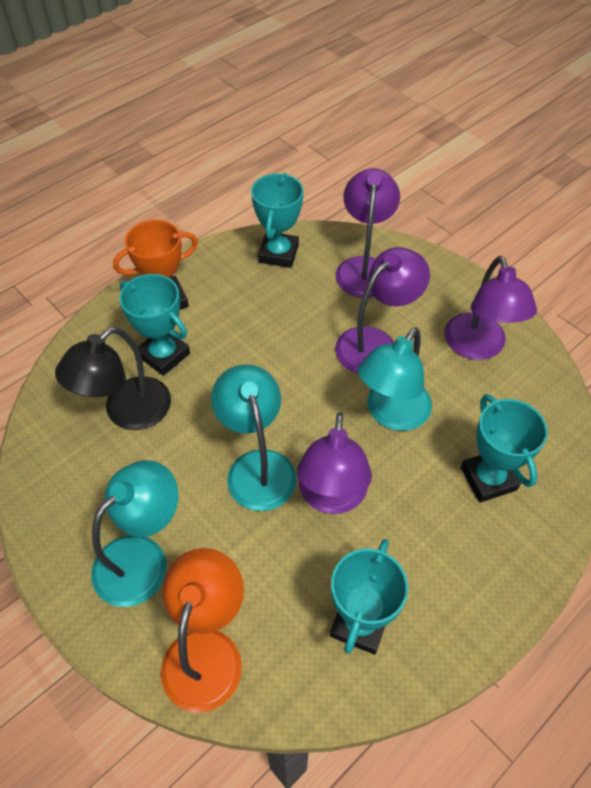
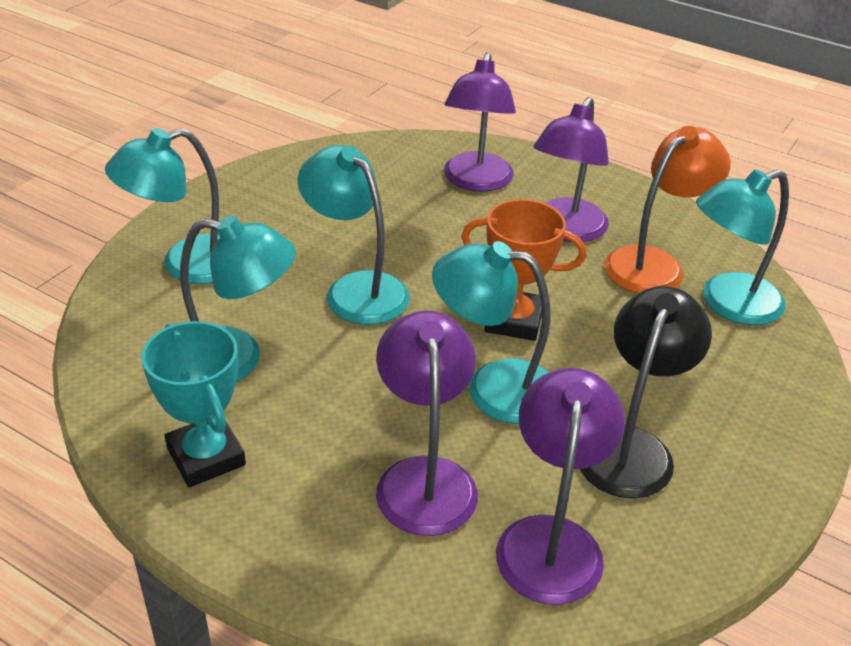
turquoise lamp: [91,460,179,607] [211,364,297,511] [358,327,432,431] = 3 -> [105,128,220,284] [180,215,296,382] [298,145,410,325] [432,241,551,424] [696,169,789,325] = 5
turquoise trophy: [119,274,190,376] [251,173,304,268] [330,539,408,654] [461,395,548,503] = 4 -> [141,321,246,487] = 1

